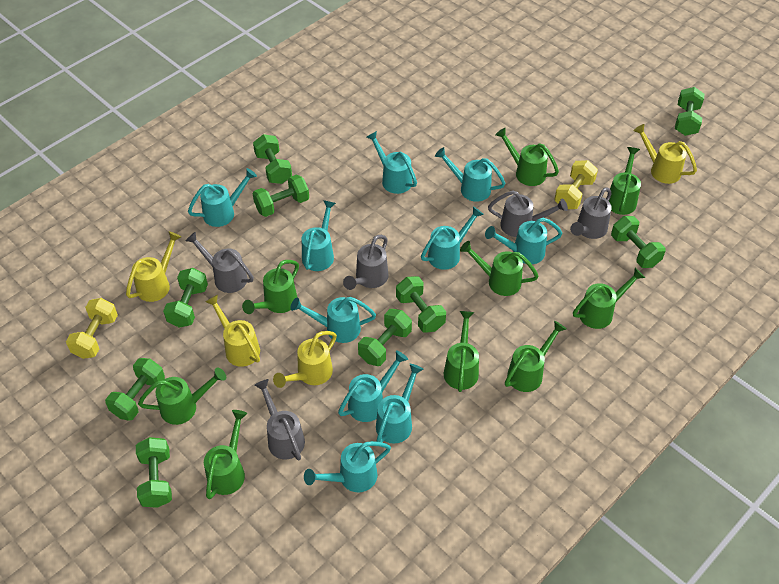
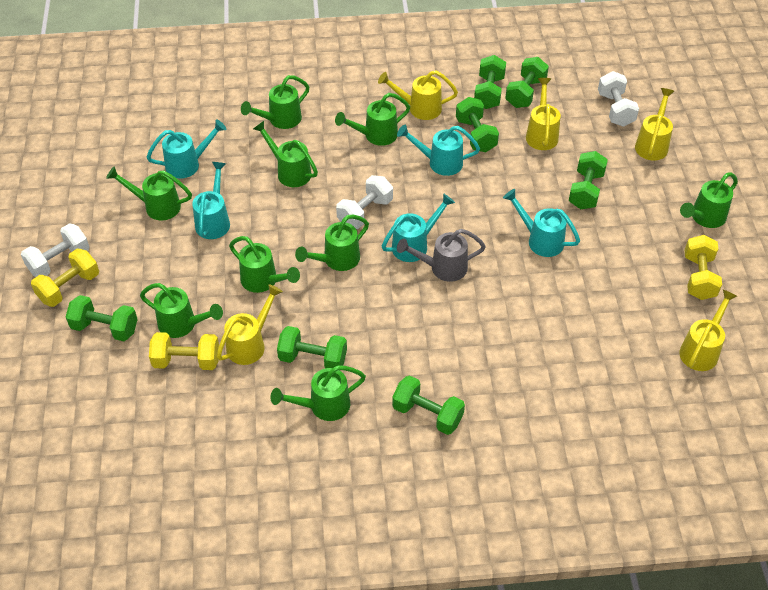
green dumbbell: [105,358,165,421] [136,437,172,508] [163,268,208,327] [253,134,292,184] [253,174,309,217] [358,309,412,366] [396,276,446,333] [611,216,666,268] [675,87,705,136] = 9 -> [66,295,138,341] [277,326,347,371] [392,375,465,435] [456,97,499,152] [474,55,506,109] [505,57,549,108] [569,151,608,209] = 7
grey watering can: [185,232,254,293] [254,379,305,460] [343,235,389,290] [488,191,568,237] [570,187,612,239] = 5 -> [397,229,486,282] = 1
turquoise watering can: [188,168,257,227] [290,297,376,343] [302,200,336,271] [304,441,391,492] [338,351,408,422] [367,131,417,194] [376,364,423,444] [421,206,484,270] [435,147,506,202] [485,218,562,264] = 10 -> [146,119,226,179] [192,162,230,239] [382,193,455,262] [397,125,480,176] [503,189,580,257] = 5
white dumbbell: none = 0 -> [21,223,89,277] [336,175,393,229] [598,71,639,127] = 3
yellow dumbbell: [66,298,118,359] [554,160,598,209] = 2 -> [31,248,99,307] [149,332,219,370] [685,235,722,300] = 3
yellow watering can: [126,231,181,302] [205,295,260,367] [273,331,337,388] [633,124,697,184] = 4 -> [217,284,283,365] [378,70,458,120] [526,78,561,150] [635,88,675,160] [679,289,737,371] = 5

